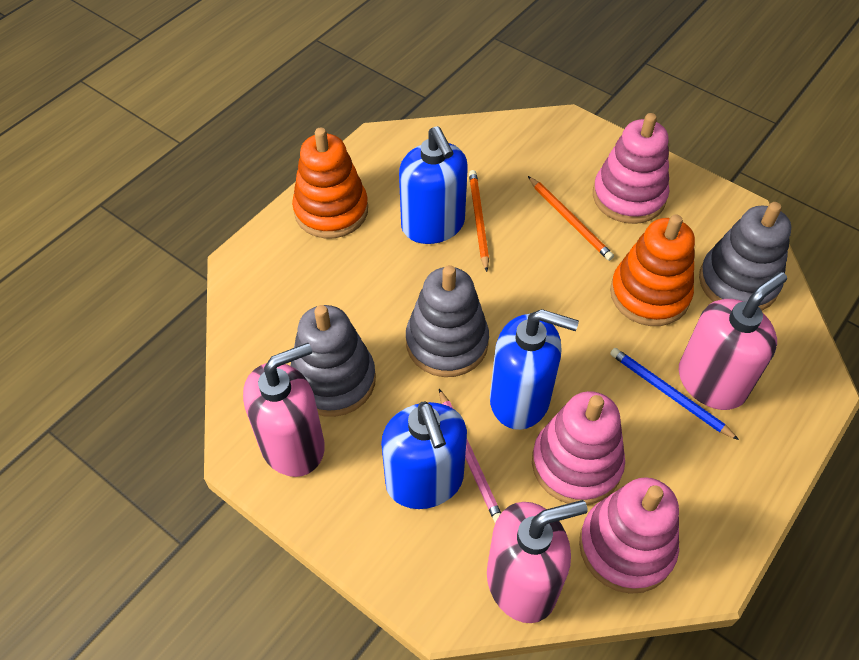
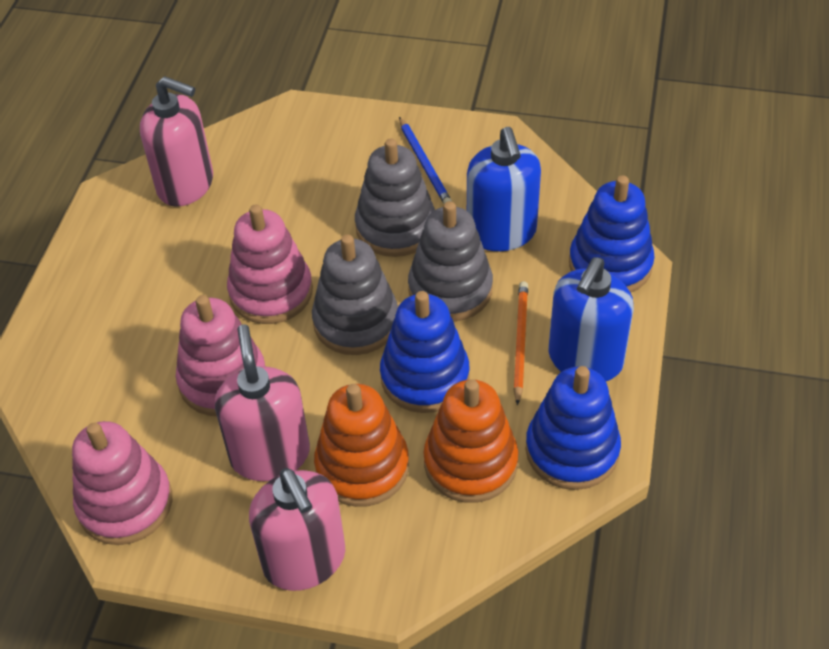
blue soap dispenser: [381,402,467,509] [399,126,468,244] [490,309,579,430] = 3 -> [467,127,541,251] [548,257,634,381] = 2
blue stacking toy: none = 0 -> [380,291,470,413] [526,366,621,490] [569,175,655,292] = 3
orange pencil: [469,170,489,272] [528,176,614,261] = 2 -> [513,281,528,406] = 1
pink pencil: [439,389,501,523] = 1 -> none = 0

